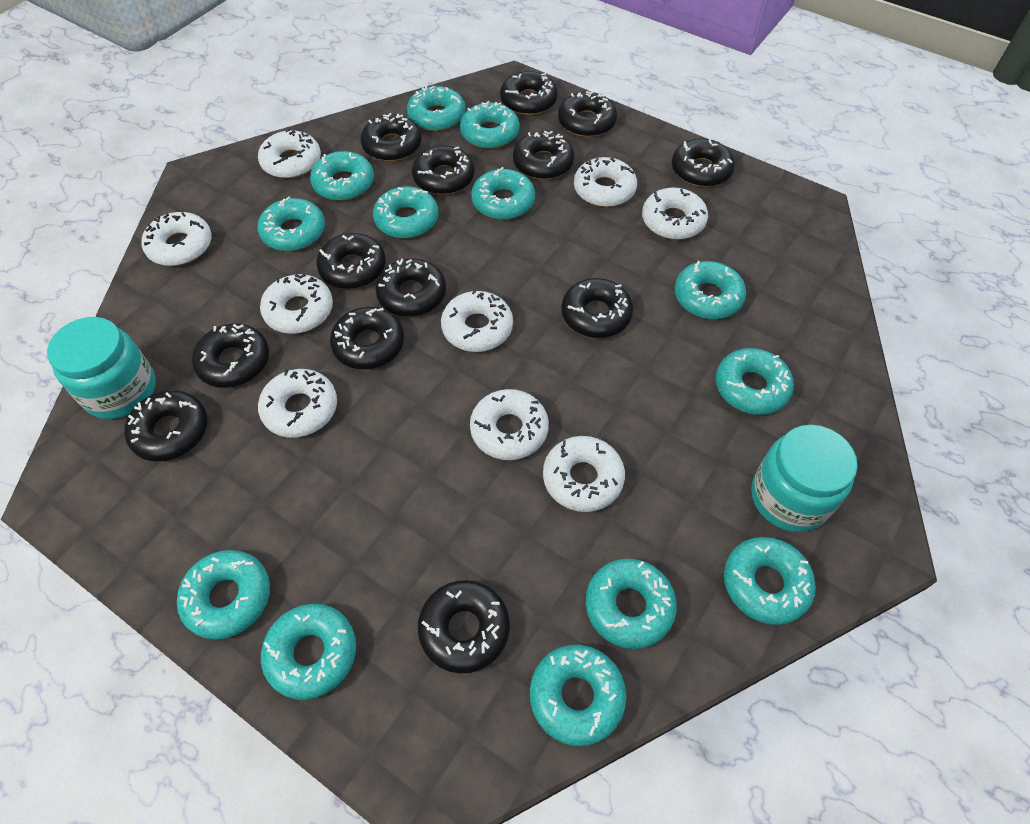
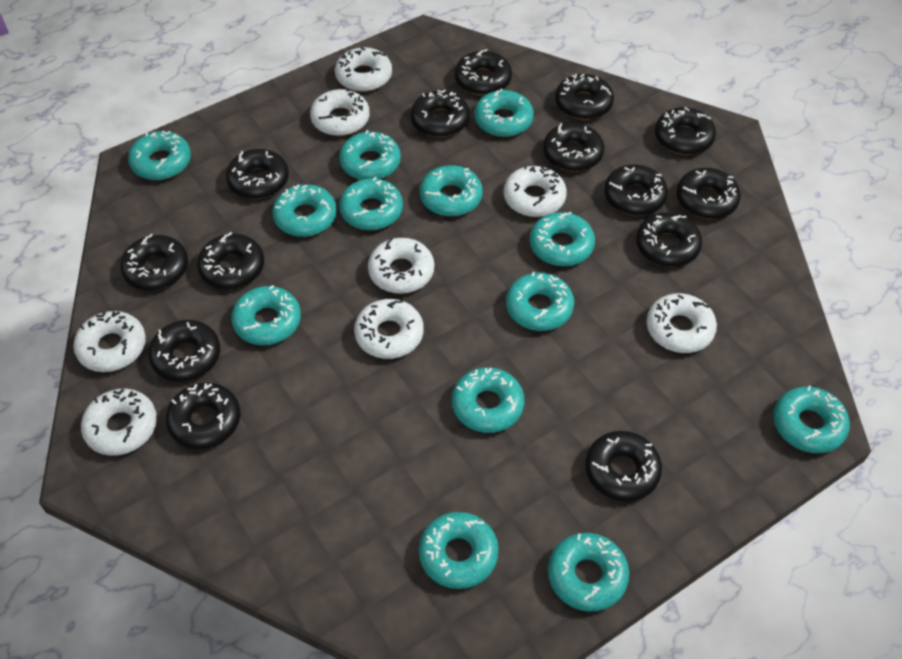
black donut: [124,390,207,461] [192,323,269,388] [316,233,386,289] [330,307,404,369] [361,113,421,161] [375,259,446,317] [412,146,474,195] [418,580,510,673] [500,71,557,115] [513,131,574,180] [558,91,617,137] [561,278,633,338] [672,138,735,187] = 13 -> [120,234,188,290] [148,320,220,382] [166,382,241,449] [197,232,264,289] [226,149,289,199] [410,89,470,137] [455,49,512,95] [543,123,604,171] [555,74,614,120] [585,431,662,501] [604,165,668,216] [636,213,702,267] [655,107,716,155] [676,168,741,219] = 14
turquoise jar: [47,317,156,419] [751,425,858,532] = 2 -> none = 0
white donut: [141,212,212,266] [258,129,321,178] [258,369,337,438] [260,274,333,334] [441,289,513,352] [470,389,549,460] [543,436,625,512] [574,157,637,207] [642,187,708,240] = 9 -> [73,311,146,372] [81,389,157,456] [310,89,370,136] [335,47,392,92] [354,299,424,359] [368,238,434,294] [504,165,567,217] [646,293,717,353] = 8

